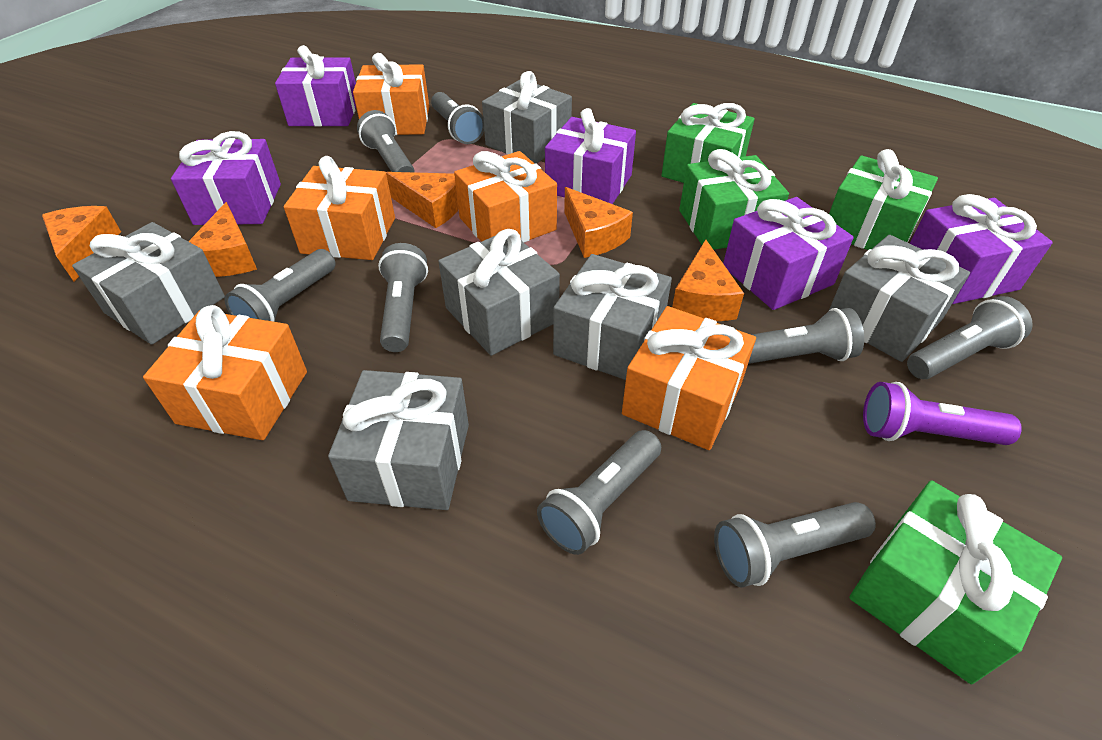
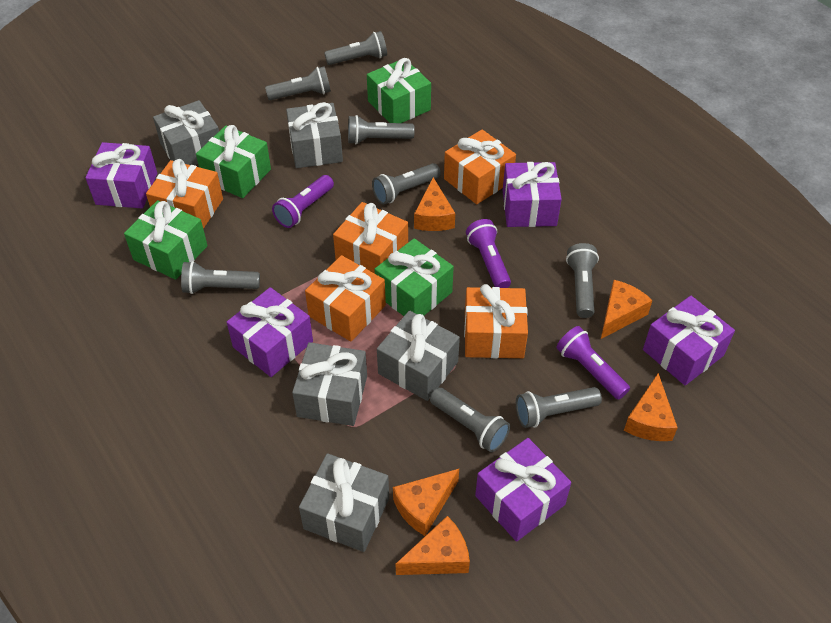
grey gift: [72,222,225,345] [328,370,469,510] [438,229,560,356] [482,71,572,164] [553,254,672,380] [829,235,970,362] = 6 -> [153,100,219,165] [286,102,343,168] [292,342,367,426] [299,453,389,552] [377,310,460,401] = 5
purple flashlight: [863,382,1022,445] = 1 -> [272,175,334,228] [466,219,511,288] [556,326,630,400] = 3

